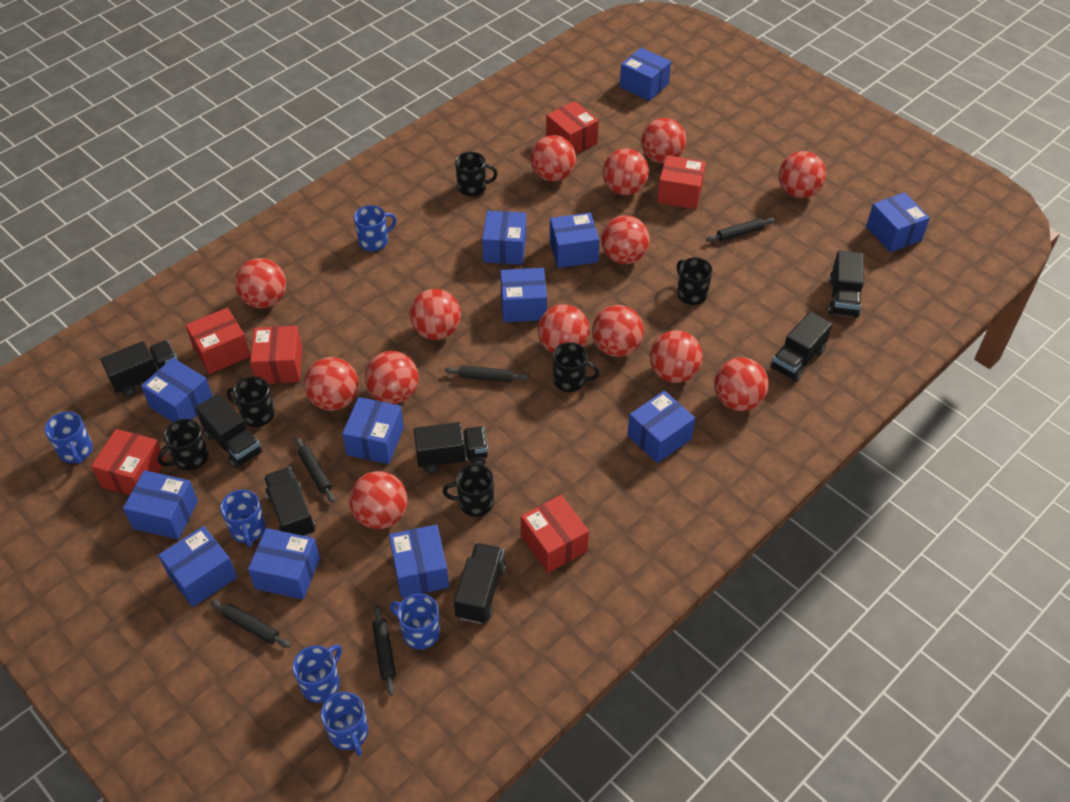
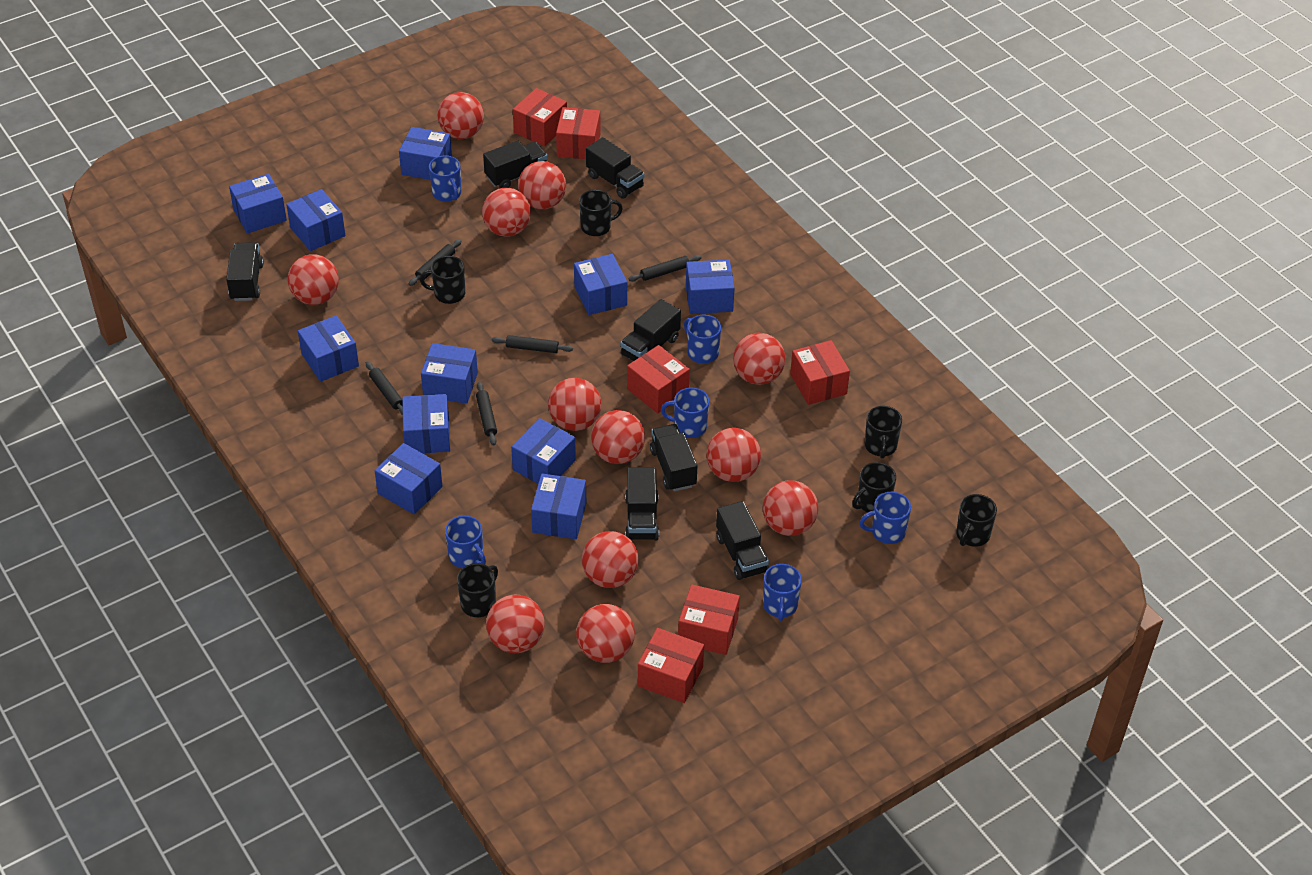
blue box: [123,470,198,539] [141,358,213,422] [158,526,237,607] [248,528,320,599] [342,397,404,464] [389,525,449,598] [482,210,526,265] [500,268,547,322] [550,213,600,268] [620,48,671,101] [627,391,695,463] [866,192,930,252] = 12 -> [229,174,287,234] [286,189,345,251] [298,315,359,382] [375,443,443,515] [399,127,452,180] [402,394,450,453] [421,343,478,404] [511,418,576,483] [531,474,586,539] [574,254,627,315] [686,260,735,314] = 11
red ball: [235,258,286,308] [304,357,358,411] [349,471,408,529] [365,351,419,404] [410,289,461,340] [531,135,576,182] [538,304,590,354] [592,305,644,357] [601,215,650,264] [603,148,649,195] [641,118,686,164] [650,330,703,383] [714,357,769,411] [779,151,826,198] = 14 -> [288,254,339,305] [437,92,484,139] [482,188,531,237] [486,595,545,653] [518,161,566,209] [548,378,601,431] [576,604,635,663] [582,531,639,588] [591,410,645,464] [707,428,761,482] [733,333,785,385] [763,480,818,536] = 12

